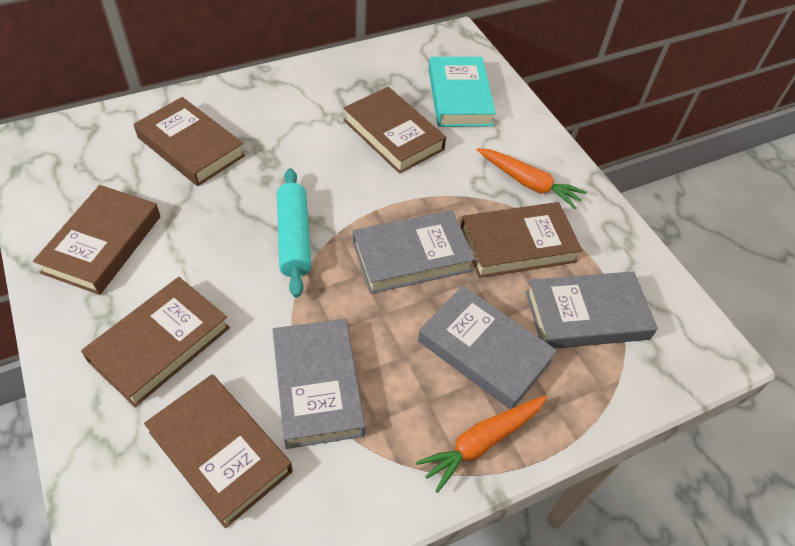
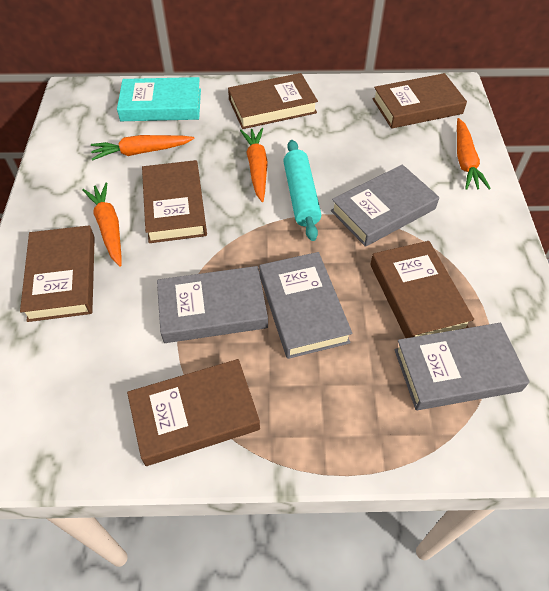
orange carrot: [416,395,547,493] [477,148,587,209] = 2 -> [82,182,122,267] [91,135,194,161] [240,128,268,202] [457,118,491,190] = 4

